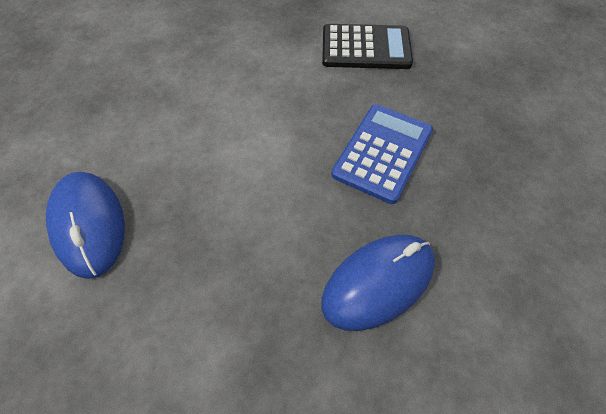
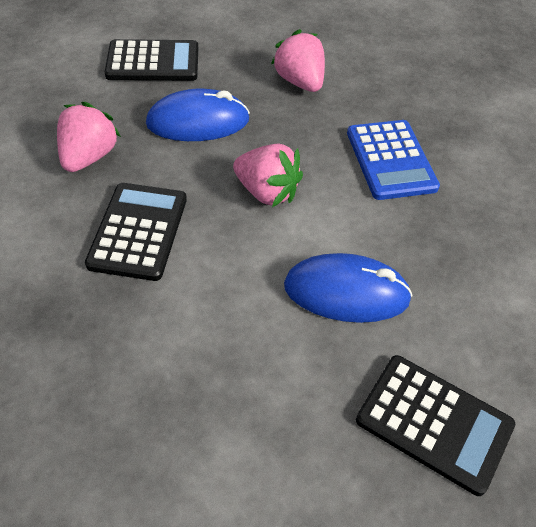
black calculator: [322,24,413,69] = 1 -> [85,183,187,281] [105,39,198,81] [356,355,515,496] = 3
pink strawberry: none = 0 -> [57,102,121,172] [233,144,303,207] [271,29,325,92] = 3

